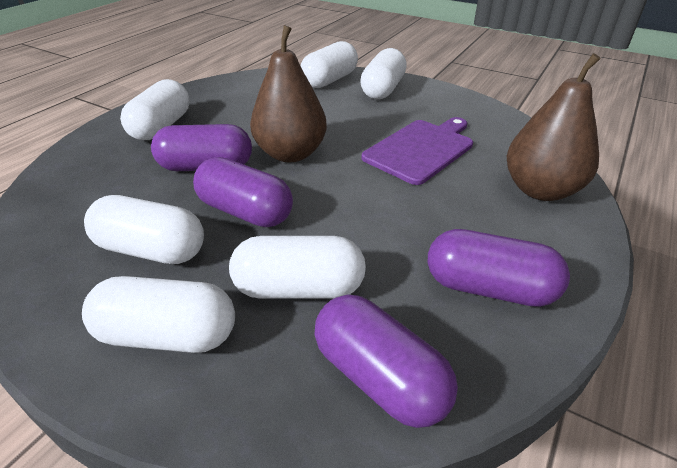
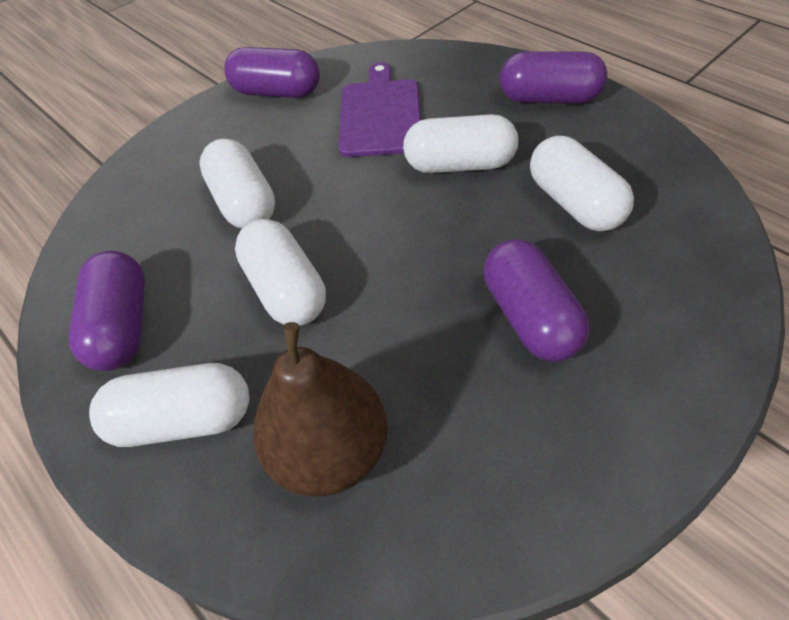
brown pear: [250,25,327,162] [507,53,601,201] = 2 -> [253,322,388,496] = 1
white capsule: [82,276,235,353] [84,195,204,264] [120,79,190,140] [229,236,366,299] [300,41,358,88] [360,48,407,99] = 6 -> [89,363,249,447] [199,139,275,229] [235,219,326,326] [403,114,518,173] [530,136,634,231] = 5

